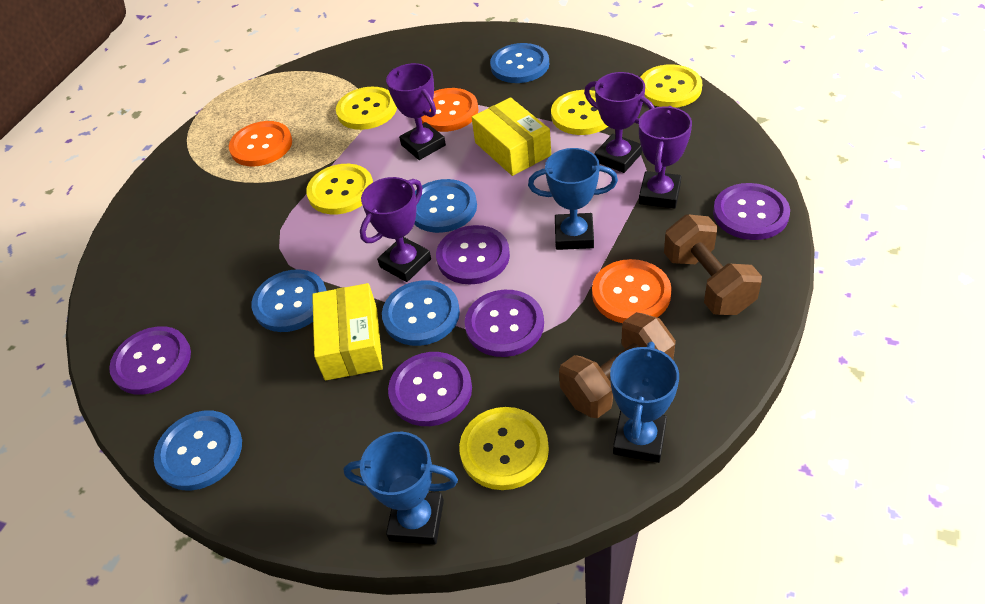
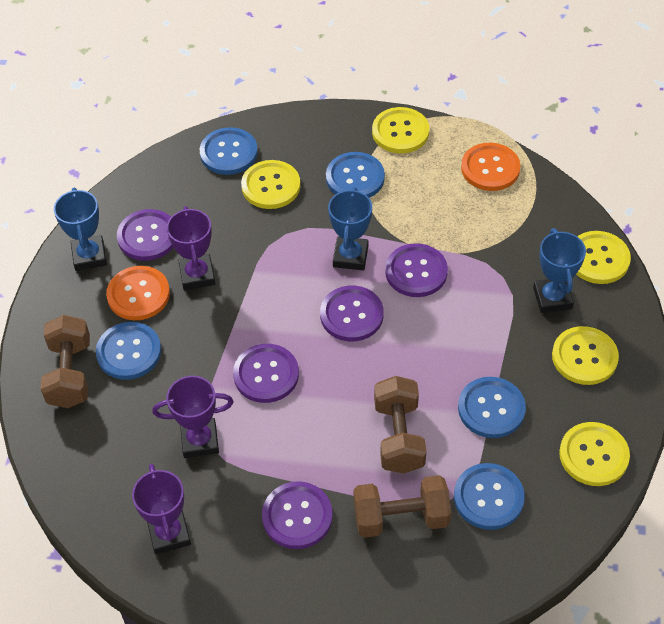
brown dumbbell: [559,312,676,418] [664,214,762,315] = 2 -> [41,315,90,408] [354,475,451,538] [374,376,426,474] = 3
orange button: [229,121,292,167] [421,88,478,132] [592,259,672,323] = 3 -> [106,266,170,320] [461,143,520,191] = 2
purple trophy: [360,177,431,282] [386,63,446,160] [584,72,655,173] [639,106,692,208] = 4 -> [132,464,191,554] [152,376,233,458] [167,206,215,290] = 3
yellow box: [312,283,383,380] [472,97,551,176] = 2 -> none = 0

